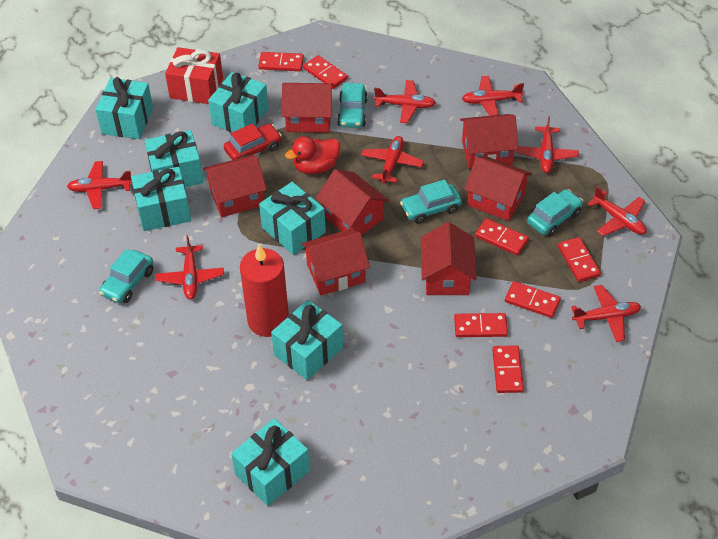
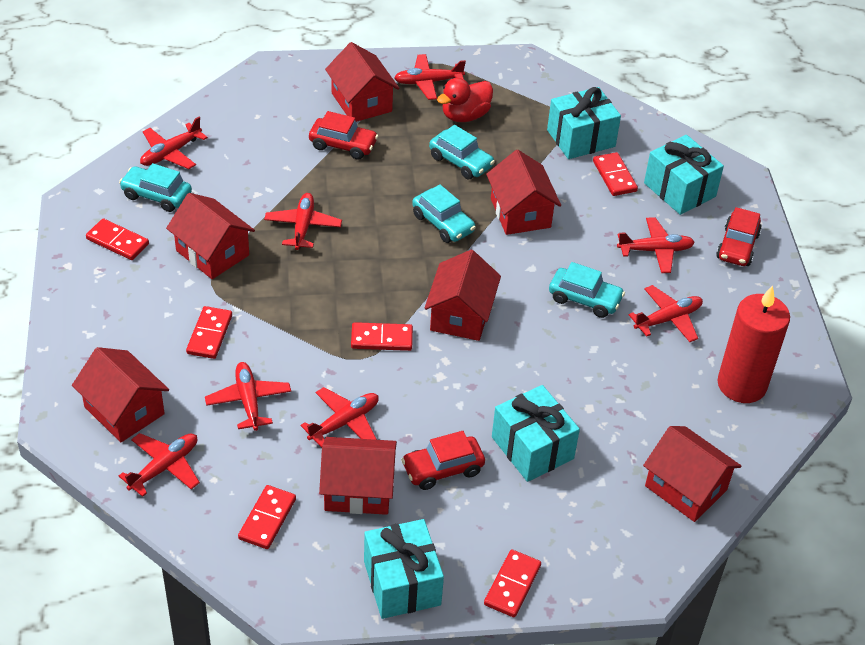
red car: [224,123,282,160] = 1 -> [309,111,378,160] [401,431,485,490] [716,207,762,266] = 3
red domino: [258,52,304,71] [303,55,348,89] [454,313,508,337] [475,218,529,256] [492,345,524,393] [505,281,561,318] [558,237,601,282] = 7 -> [86,218,149,260] [186,306,232,359] [238,485,296,549] [351,322,413,351] [484,549,541,617] [593,152,638,196] = 6
red gift: [165,47,223,104] = 1 -> none = 0
turquoise gift: [95,77,153,139] [131,167,191,231] [145,130,204,187] [208,72,269,132] [231,418,310,506] [259,182,326,255] [271,300,343,380] = 7 -> [364,519,444,619] [492,385,580,482] [547,87,621,159] [644,135,724,215] = 4

